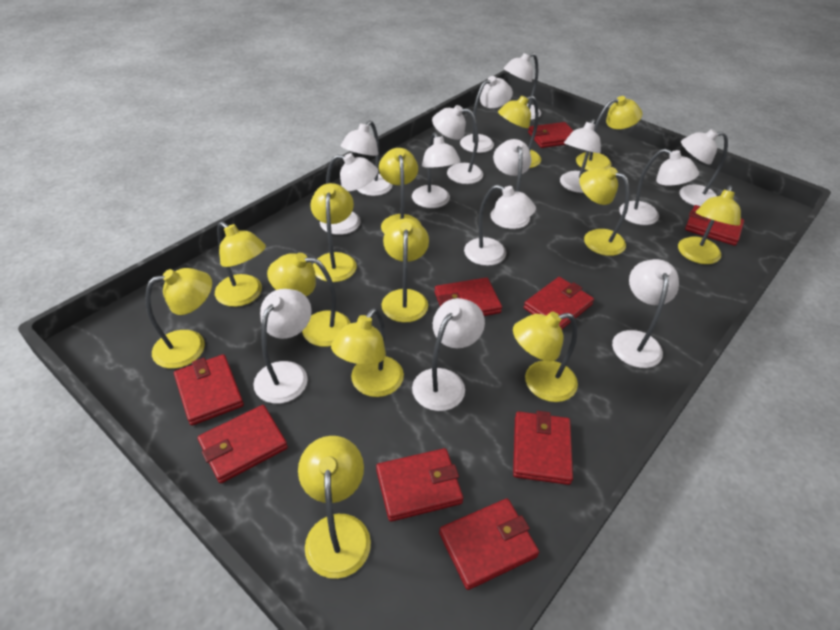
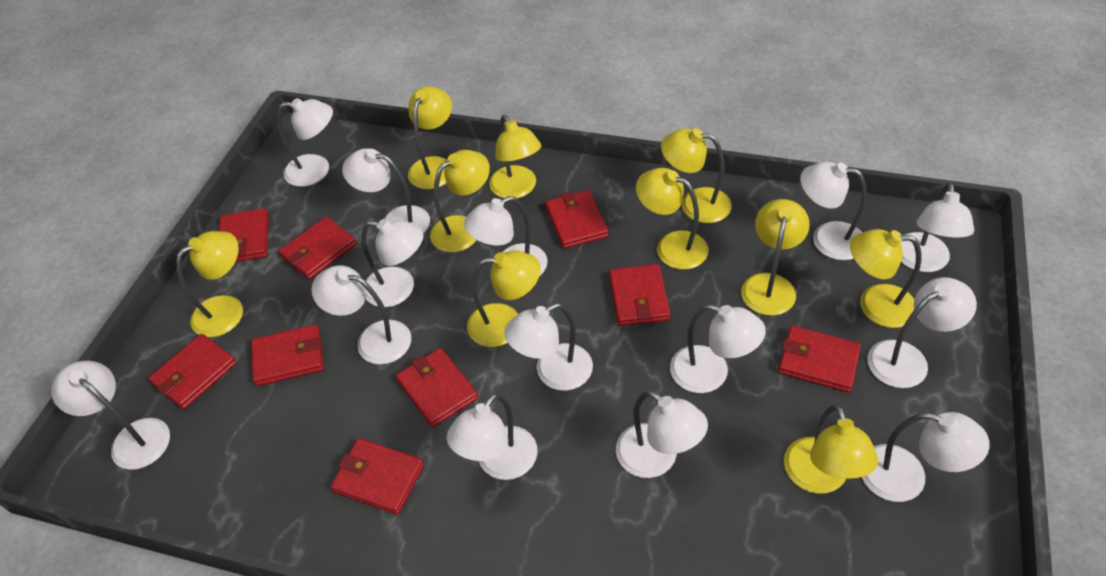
yellow lamp: [145,268,212,369] [215,222,266,307] [267,253,350,347] [298,436,371,579] [310,183,357,282] [331,308,404,397] [379,148,421,234] [381,218,429,323] [498,96,541,168] [513,312,578,402] [576,96,643,171] [579,167,630,256] [678,185,741,264] = 13 -> [176,231,243,337] [408,86,452,189] [430,150,490,252] [467,250,541,347] [489,115,541,199] [636,168,709,270] [661,128,732,223] [741,199,810,316] [784,405,878,494] [850,229,921,328] = 10

